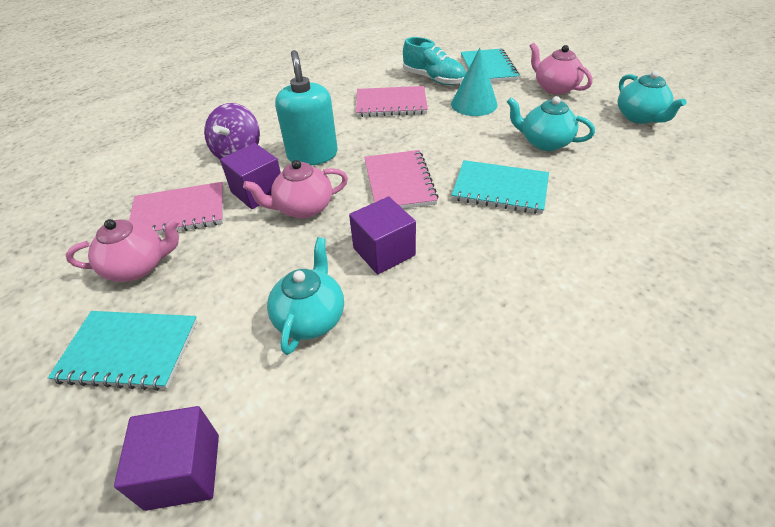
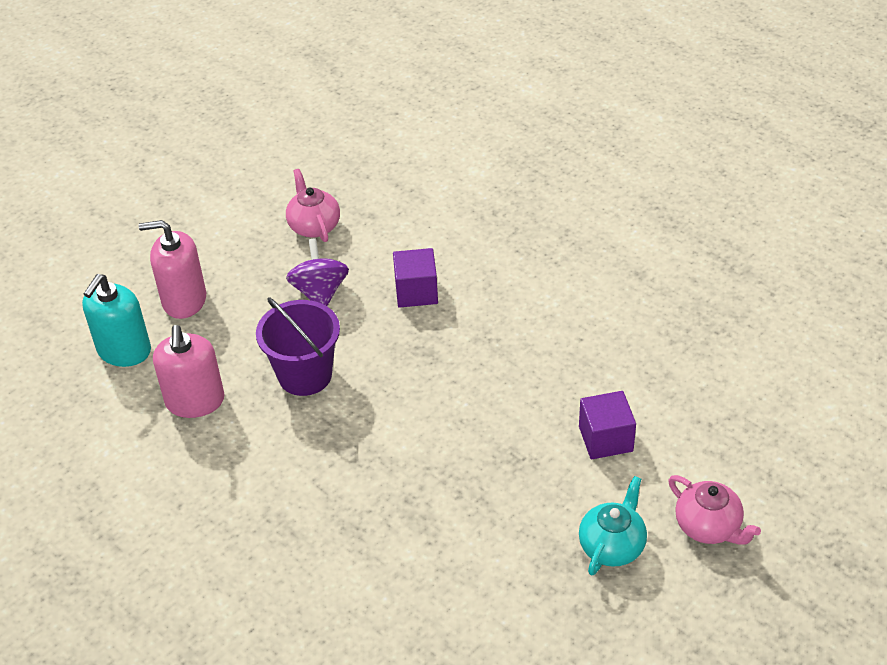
pink notebook: [129,182,224,235] [356,86,428,117] [364,150,439,209] = 3 -> none = 0
pink soap dispenser: none = 0 -> [139,220,206,319] [153,325,225,418] = 2
pink teapot: [66,217,180,282] [243,160,348,218] [530,43,592,95] = 3 -> [286,169,340,242] [668,475,761,545] = 2
purple bucket: none = 0 -> [256,297,340,396] = 1
purple cube: [114,406,219,511] [220,143,281,209] [349,196,416,274] = 3 -> [393,248,438,308] [579,391,636,459] = 2
turquoise cone: [451,48,498,116] = 1 -> none = 0
turquoise notebook: [48,311,198,391] [452,160,549,214] [461,48,520,82] = 3 -> none = 0
turquoise shoe: [403,37,466,85] = 1 -> none = 0
turquoise teapot: [267,237,344,355] [507,96,595,151] [618,71,687,124] = 3 -> [579,476,647,576] = 1

